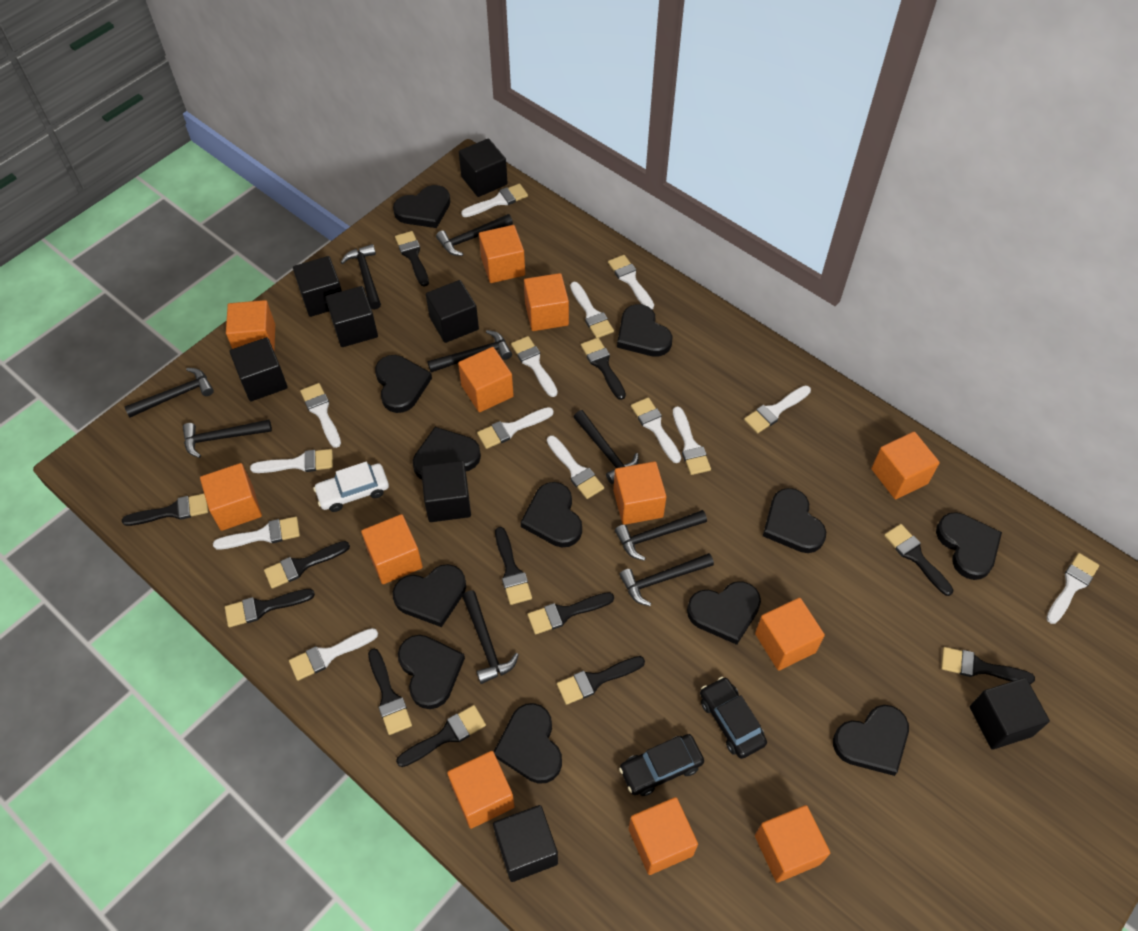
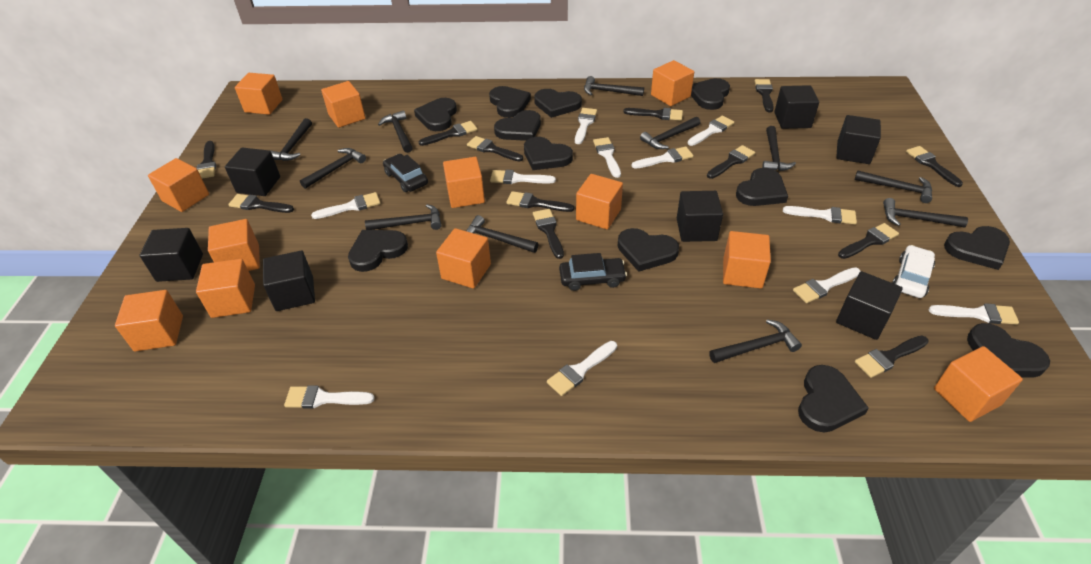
black cube: [230,337,288,401] [293,256,342,317] [326,286,378,347] [421,461,471,522] [426,280,479,343] [459,138,508,197] [493,805,558,882] [970,678,1050,749] = 8 -> [140,228,203,282] [225,147,280,196] [263,251,315,311] [677,191,723,242] [774,85,819,129] [836,115,881,164] [836,271,903,340] = 7
black hammer: [125,368,214,417] [183,420,272,458] [341,244,381,310] [427,330,512,373] [436,214,513,256] [462,590,519,684] [574,410,638,484] [615,510,707,561] [619,553,714,606] = 9 -> [269,118,312,161] [300,148,366,189] [365,204,441,230] [378,110,413,153] [467,215,538,253] [584,76,644,96] [640,117,700,149] [709,319,802,363] [762,126,796,171] [854,170,932,203] [883,198,968,228] = 11
white brush: [213,517,300,549] [250,449,333,473] [289,628,378,681] [300,383,341,448] [461,184,528,217] [477,407,554,449] [511,336,558,397] [547,435,604,499] [570,282,614,338] [608,255,654,309] [631,397,681,463] [673,406,711,475] [744,385,811,433] [1046,553,1099,624] = 14 -> [284,385,375,409] [311,192,380,219] [490,170,556,184] [547,341,617,396] [575,108,597,144] [593,137,621,178] [632,147,694,168] [688,116,734,146] [783,206,857,224] [793,267,861,303] [928,303,1019,325] = 11

